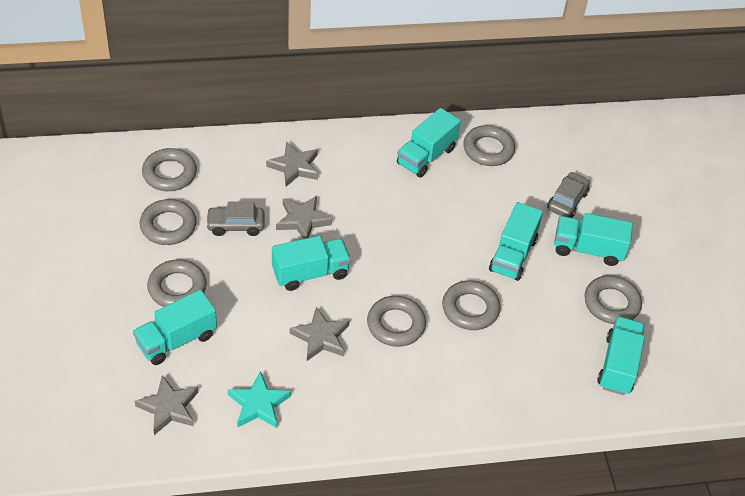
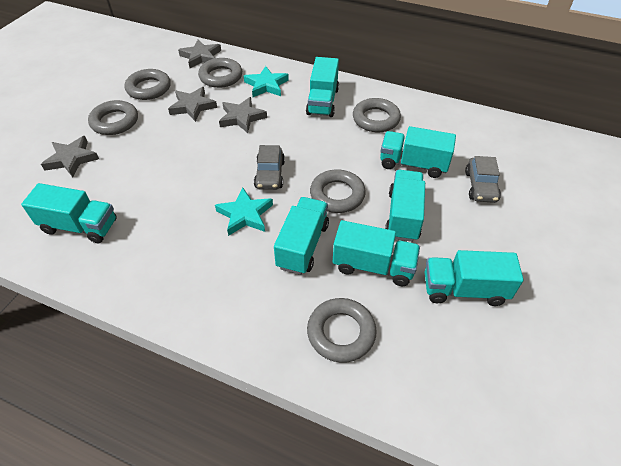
grey ring: [139,199,197,245] [142,148,197,191] [147,259,207,307] [367,296,426,347] [442,280,500,330] [463,125,515,166] [584,275,642,324] = 7 -> [88,100,138,135] [125,69,171,100] [198,58,242,88] [307,298,377,363] [310,169,366,213] [353,98,401,132] = 6
turquoise star: [228,371,291,428] = 1 -> [215,187,273,236] [244,66,289,97] = 2
turquoise truck: [133,290,217,365] [272,236,351,291] [397,108,461,178] [489,202,543,281] [554,213,633,266] [597,316,645,395] = 6 -> [21,183,117,243] [274,197,329,275] [306,57,339,117] [333,220,420,286] [380,126,456,178] [385,170,425,242] [425,250,524,306] = 7

